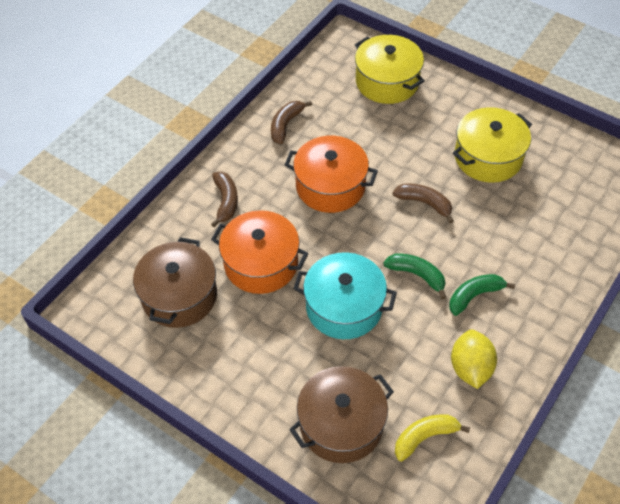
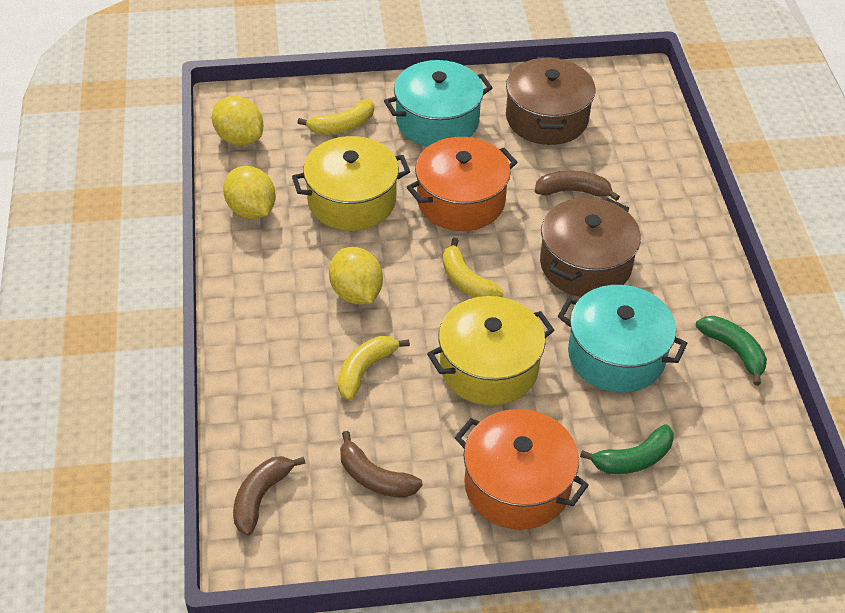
turquoise pot: [293,252,397,339] = 1 -> [384,60,493,146] [558,285,688,393] = 2
yellow banana: [395,414,470,461] = 1 -> [297,99,374,135] [338,336,410,400] [443,238,504,298] = 3
yellow lemon: [451,329,497,389] = 1 -> [212,96,263,146] [223,166,276,219] [329,247,383,304] = 3

